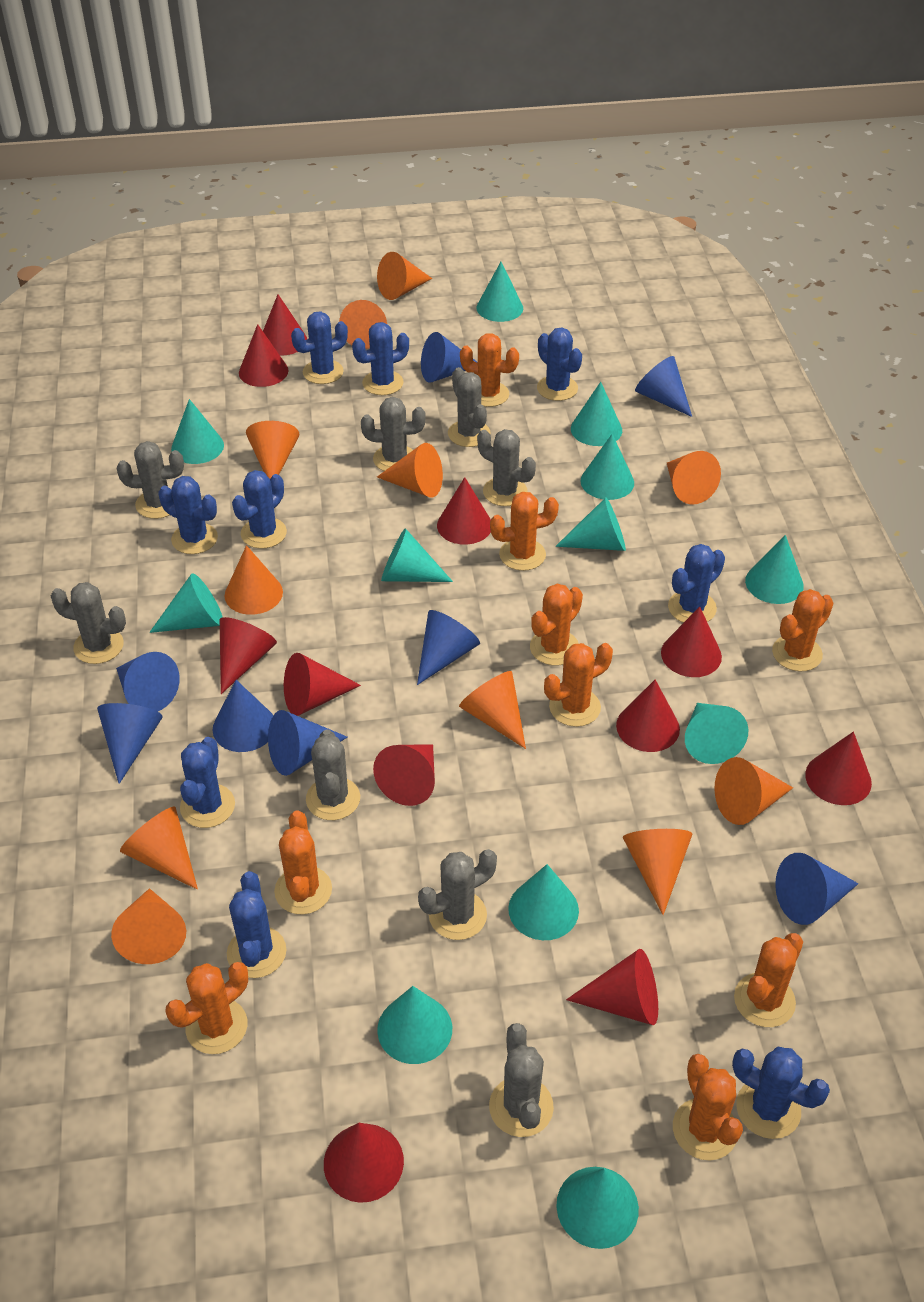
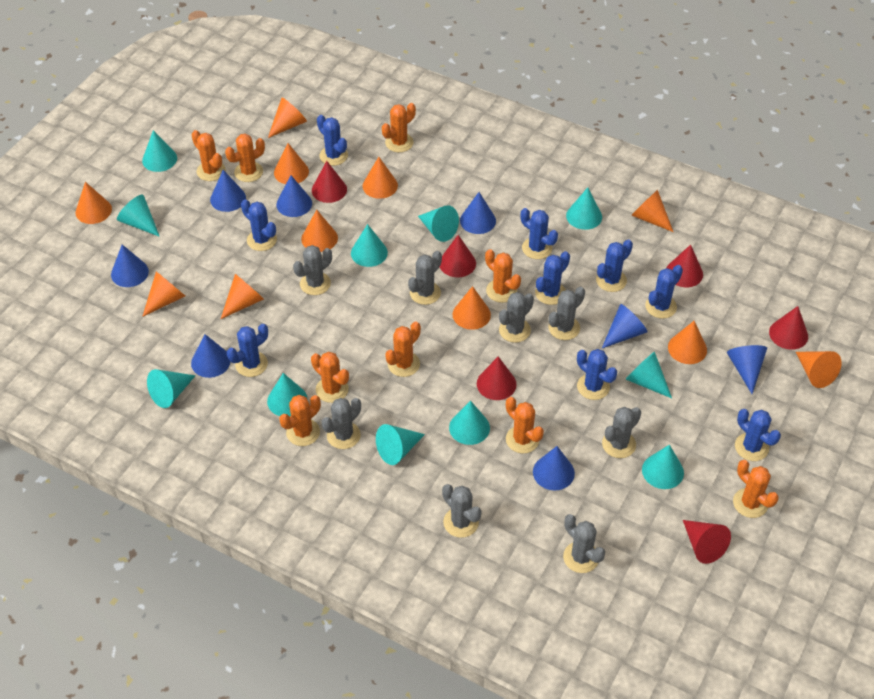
red cone: [220,617,277,694] [239,324,288,387] [263,294,307,356] [284,653,361,716] [324,1123,404,1203] [373,744,435,806] [437,477,491,545] [566,949,658,1025] [616,680,680,752] [661,607,722,677] [805,731,872,805] = 11 -> [312,161,347,203] [440,235,476,278] [477,356,517,400] [667,244,703,287] [683,520,731,564] [769,306,808,350] = 6
turquoise cone: [149,573,223,633] [171,399,224,464] [377,986,452,1064] [381,528,453,582] [477,262,523,322] [508,864,579,940] [555,497,626,551] [556,1167,639,1249] [571,382,622,446] [580,434,634,500] [685,703,748,764] [745,535,804,604] = 12 -> [117,194,160,237] [142,130,177,172] [147,369,196,408] [267,373,308,417] [351,224,388,267] [376,424,425,465] [418,205,459,242] [449,400,490,445] [566,187,602,230] [625,352,672,398] [642,445,684,489] = 11

